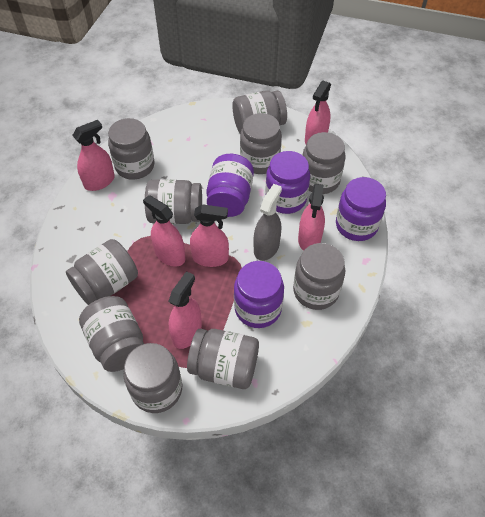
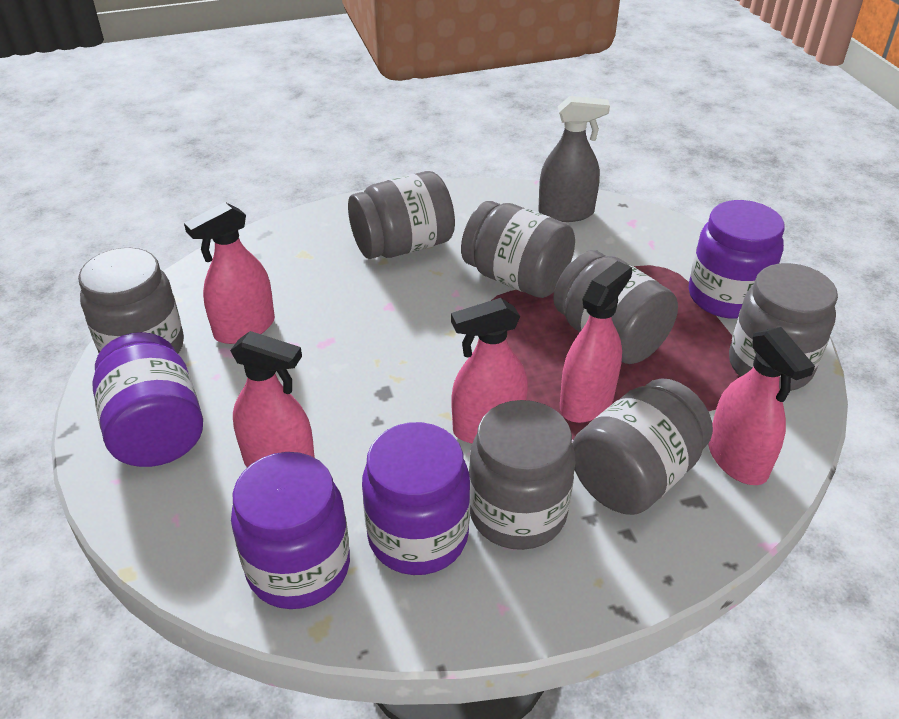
grey jar: [66,239,138,305] [79,296,144,372] [108,118,155,180] [123,343,182,413] [145,179,202,224] [187,329,259,389] [232,90,287,133] [240,113,282,174] [293,243,345,310] [303,132,346,194] = 10 -> [78,248,184,354] [348,171,455,259] [461,201,575,298] [469,400,575,550] [553,250,678,364] [572,378,713,515] [729,263,838,391] = 7
pink spray bottle: [72,120,115,191] [143,195,186,267] [168,271,202,349] [190,204,229,267] [298,184,325,251] [305,81,331,145] = 6 -> [184,202,275,344] [230,331,315,468] [451,298,528,443] [560,261,632,423] [708,327,815,485] = 5

